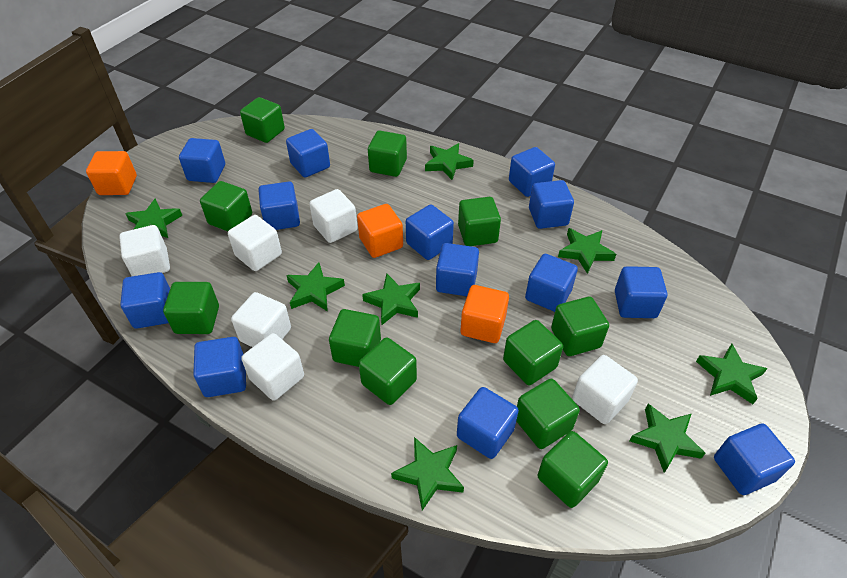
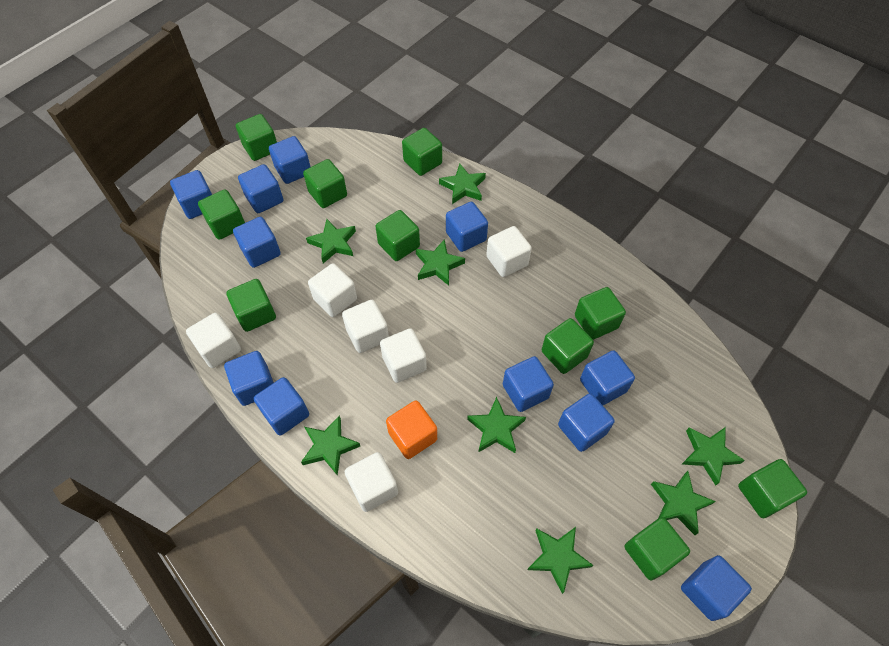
blue cube: [120,272,170,328] [179,138,225,183] [193,337,246,397] [258,181,300,230] [286,129,330,177] [406,204,454,260] [436,243,479,296] [457,387,519,459] [509,147,555,197] [525,254,578,312] [529,180,574,229] [615,266,667,318] [714,423,795,495] = 13 -> [170,170,212,219] [224,351,274,406] [233,217,281,268] [238,164,283,213] [254,377,309,435] [269,136,310,184] [446,202,488,252] [503,356,554,412] [558,393,615,452] [580,350,635,405] [681,555,752,621] = 11
green cube: [163,282,219,334] [200,181,252,231] [240,97,285,143] [329,309,381,367] [359,337,417,405] [368,130,407,177] [458,197,501,246] [503,320,563,385] [516,379,580,449] [538,431,608,508] [551,297,609,356] = 11 -> [198,189,245,240] [226,279,276,332] [236,114,277,161] [303,159,347,208] [376,210,420,261] [402,128,442,176] [542,318,594,374] [575,287,626,340] [624,517,690,581] [738,459,807,518] = 10
orange cube: [86,151,137,195] [357,204,403,258] [460,285,509,343] = 3 -> [386,400,437,459] = 1

